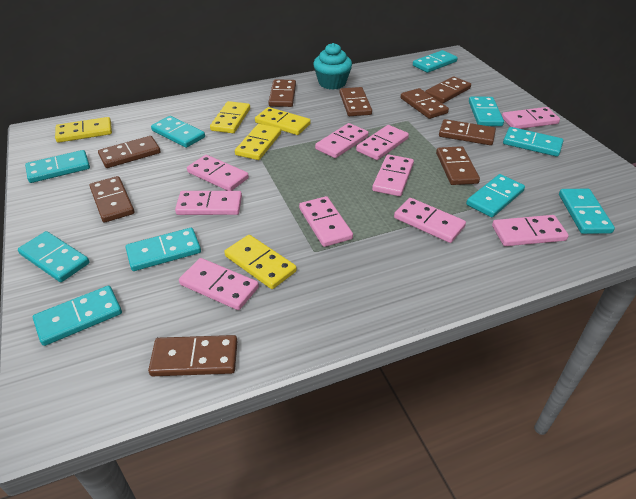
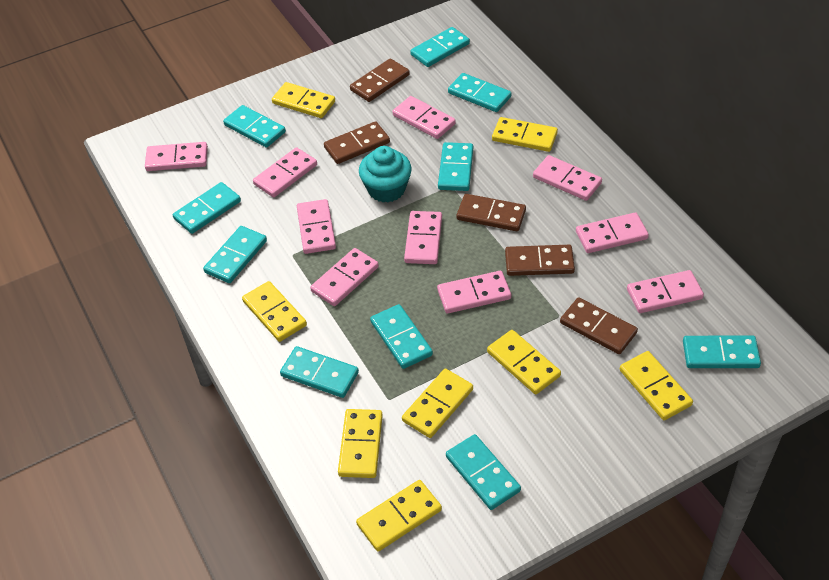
brown domino: [90,176,134,223] [98,136,161,168] [148,335,237,376] [268,79,296,107] [340,87,372,116] [401,88,449,119] [425,76,471,103] [436,146,480,185] [439,119,496,145] = 9 -> [324,121,390,164] [350,59,410,102] [456,194,526,231] [505,245,575,276] [560,297,638,354] = 5
yellow domino: [55,117,112,143] [210,101,250,133] [224,235,297,289] [235,124,281,160] [255,107,311,135] = 5 -> [242,281,307,342] [272,82,335,118] [338,409,383,478] [356,480,442,552] [402,369,473,438] [487,330,561,394] [492,117,558,152] [620,351,693,420] = 8

